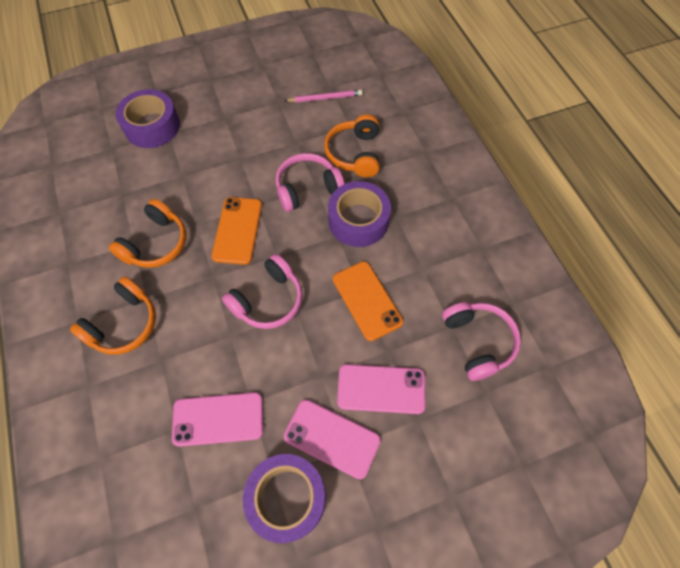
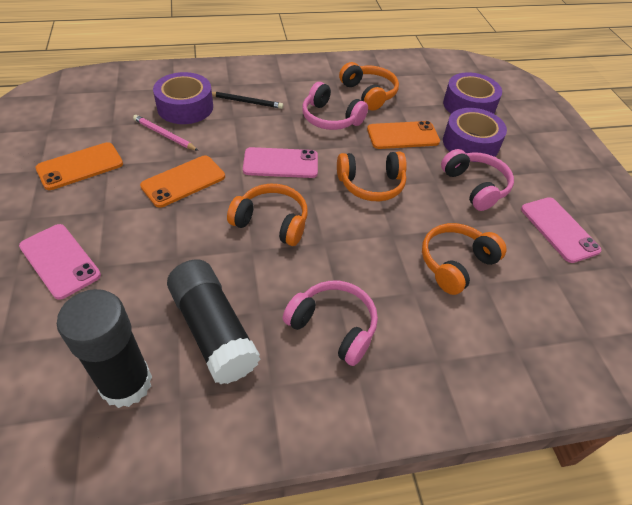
black glue stick: none = 0 -> [57,289,152,408] [167,259,260,384] = 2
black pencil: none = 0 -> [212,92,283,109] = 1
orange headphones: [70,276,156,355] [109,199,186,268] [324,114,380,177] = 3 -> [227,184,308,246] [337,152,407,201] [339,62,399,111] [422,223,507,295] = 4
orange phone: [212,197,262,265] [333,261,403,341] = 2 -> [35,142,123,190] [140,155,225,208] [367,121,440,149] = 3

